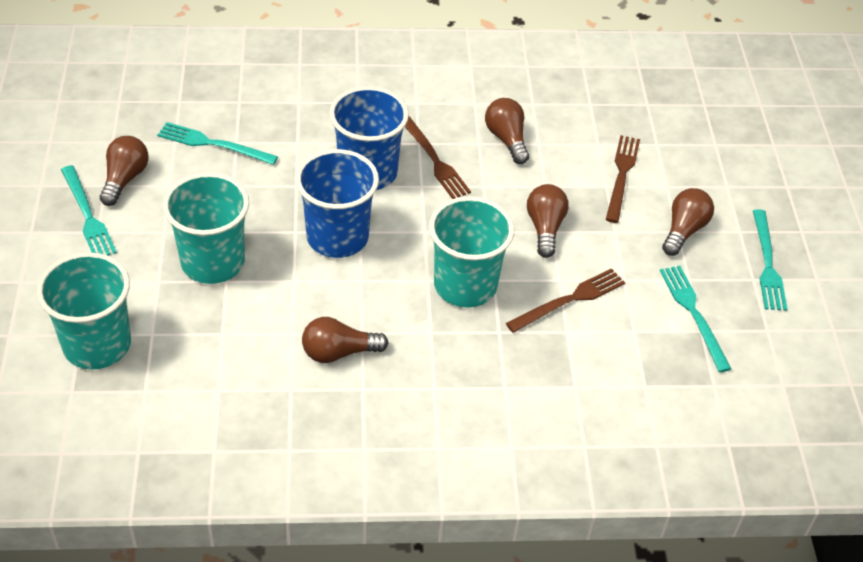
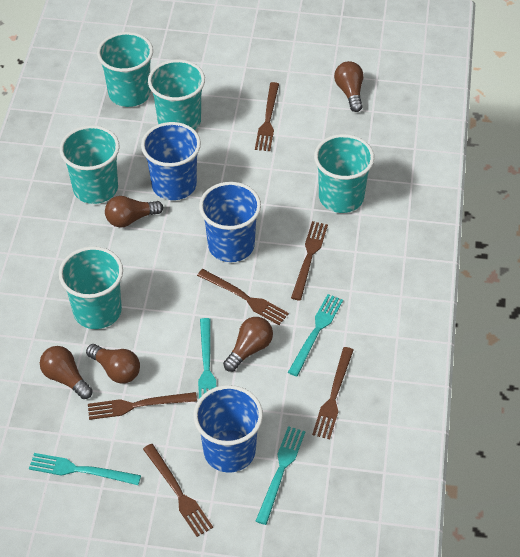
blue cup: [296,149,379,258] [329,87,409,190] = 2 -> [141,122,201,200] [193,385,263,473] [199,182,261,262] = 3
brown fork: [405,116,471,199] [506,268,625,333] [606,135,640,223] = 3 -> [88,392,197,420] [143,444,213,537] [197,269,289,325] [255,82,279,151] [291,221,328,301] [312,347,354,439] = 6
turquoise cup: [37,252,131,369] [163,173,249,284] [429,197,514,308] = 3 -> [59,246,123,329] [60,125,120,204] [97,32,153,107] [148,59,205,130] [314,134,374,213] = 5

